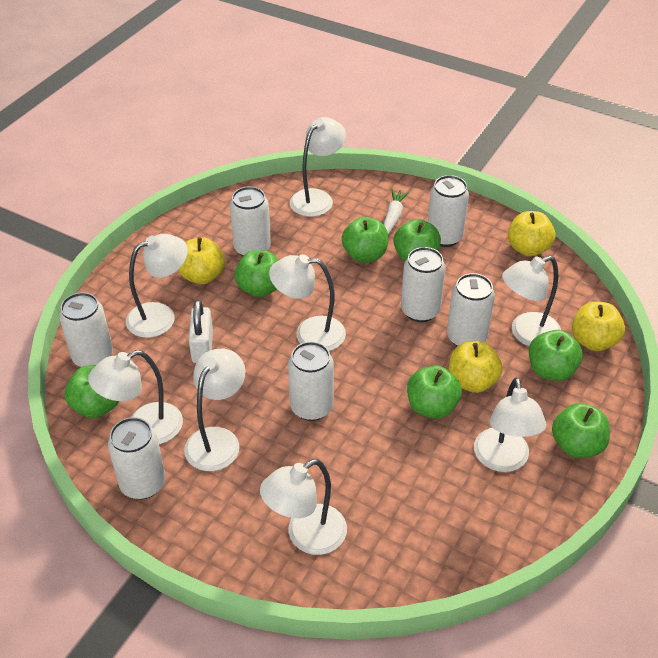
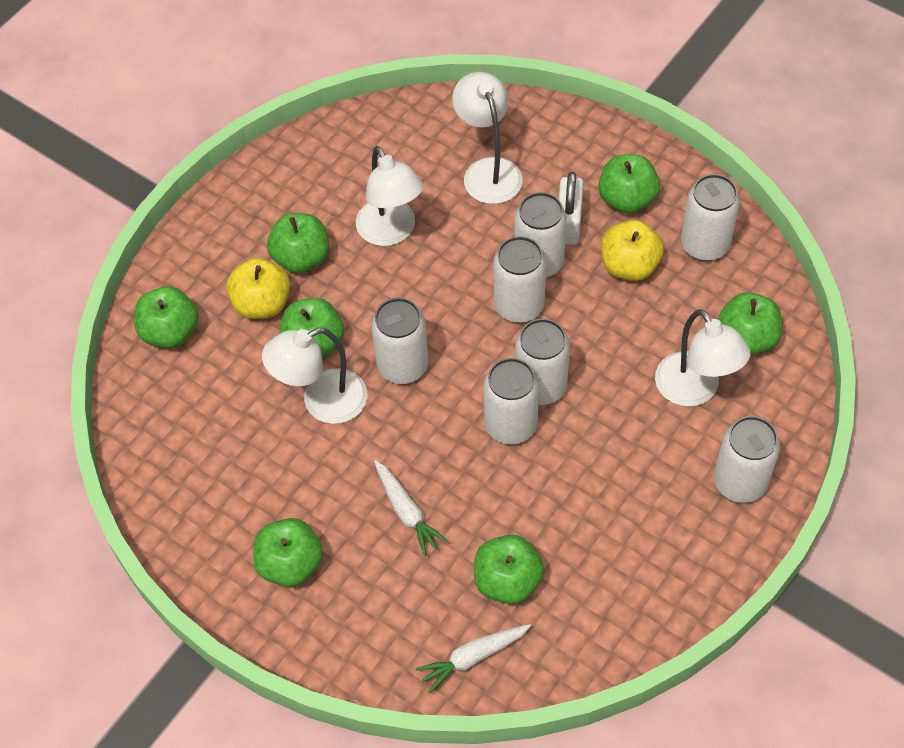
white carrot: [384,189,409,235] = 1 -> [374,460,448,556] [416,624,531,694] = 2
white lamp: [88,350,183,444] [126,234,188,338] [184,349,245,471] [260,459,347,555] [269,254,346,351] [290,117,346,217] [474,377,546,472] [502,256,561,346] = 8 -> [262,328,367,424] [356,146,423,246] [452,72,522,204] [655,309,751,407] = 4
yellow apple: [178,237,225,284] [449,341,503,393] [508,211,555,256] [572,302,625,351] = 4 -> [227,258,290,319] [601,220,664,281] = 2

